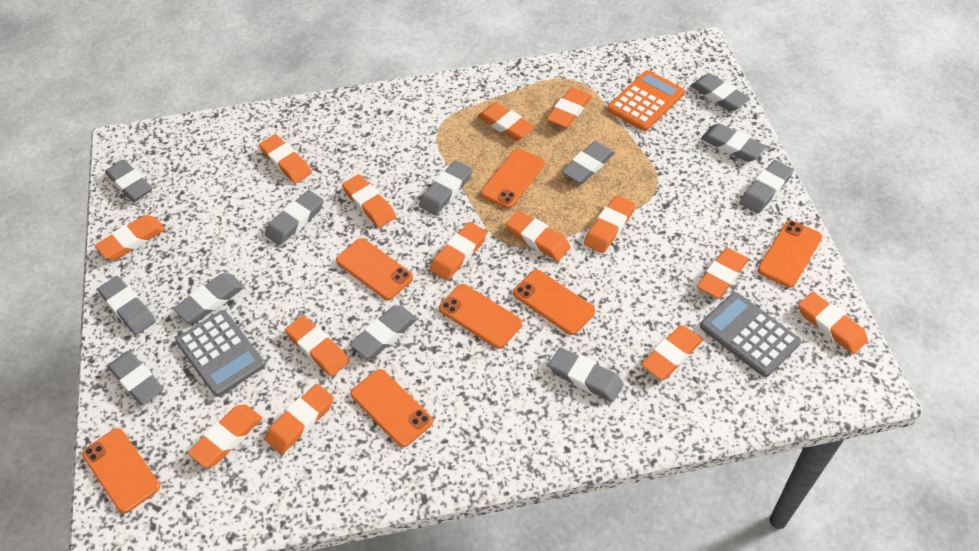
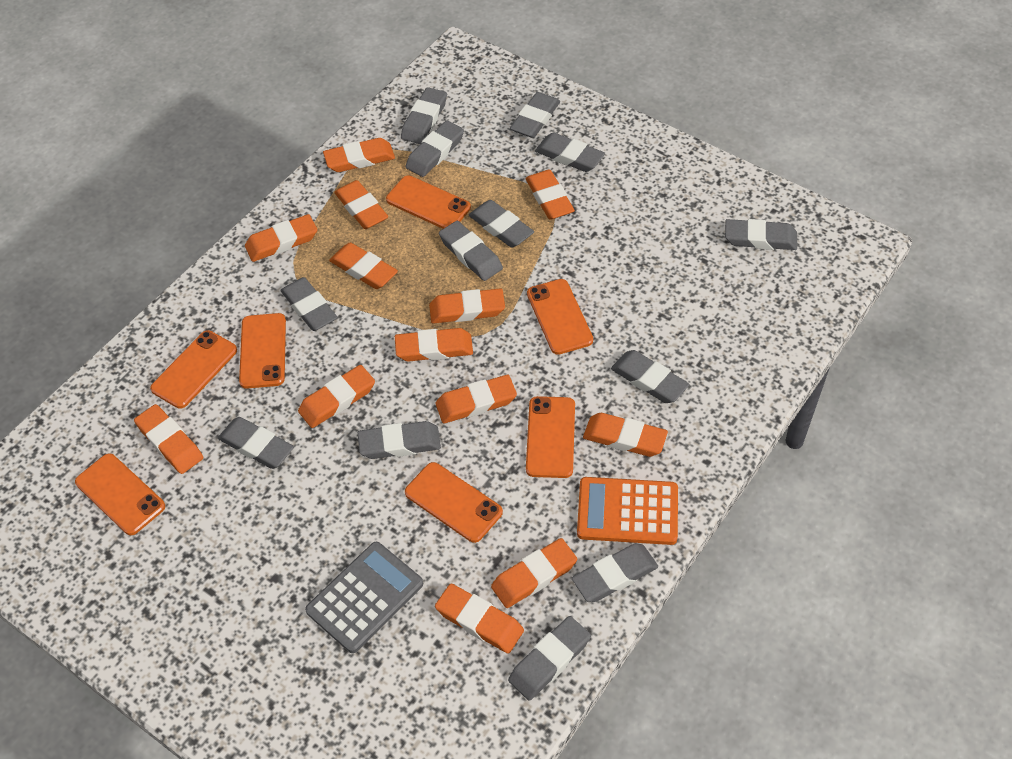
grey calculator: [176,310,266,397] [700,292,801,377] = 2 -> [305,542,423,653] = 1
grey eraser: [97,276,156,335] [105,160,152,202] [107,351,164,405] [173,273,244,323] [265,190,324,246] [350,305,417,358] [419,160,472,215] [549,347,624,402] [561,141,615,184] [691,73,751,111] [701,123,767,162] [740,160,793,214] = 12 -> [218,417,294,469] [280,277,338,331] [358,421,441,459] [401,87,447,144] [405,121,464,177] [439,221,503,281] [469,200,534,247] [508,616,591,700] [510,92,560,138] [535,132,605,172] [572,543,658,602] [611,350,689,403] [725,219,797,250] = 13
orange eraser: [95,215,165,260] [188,405,262,468] [259,134,312,184] [265,384,334,454] [285,315,350,377] [342,174,396,228] [430,222,487,281] [478,102,535,141] [506,211,571,261] [546,87,592,128] [584,195,635,253] [641,325,703,380] [697,248,749,298] [798,292,868,354] = 14 -> [134,404,203,474] [245,214,317,262] [298,365,375,428] [323,138,395,172] [329,242,398,289] [334,180,388,229] [395,328,473,362] [429,288,505,324] [435,584,524,654] [436,375,517,423] [491,538,577,608] [525,170,575,220] [583,413,668,457] = 13

